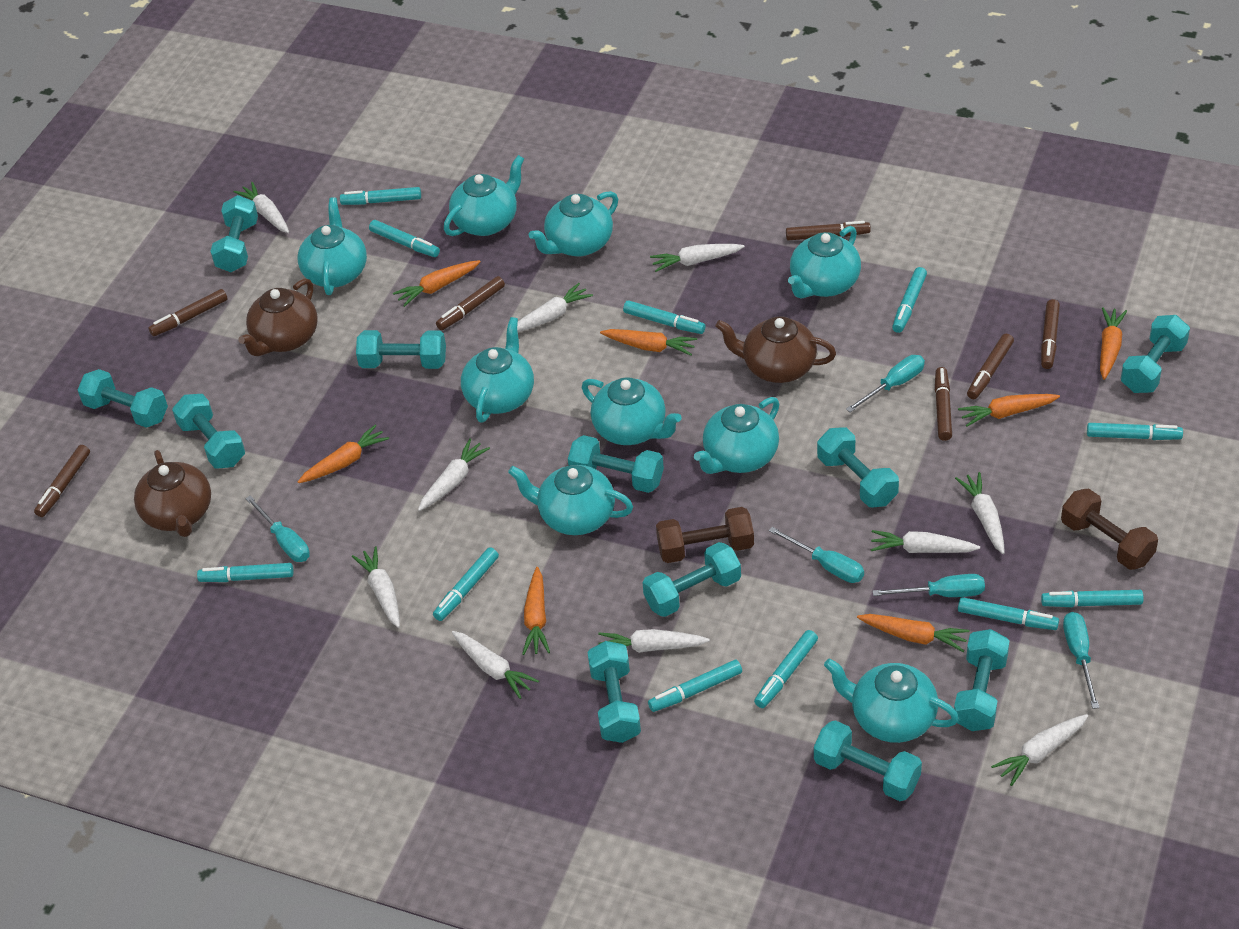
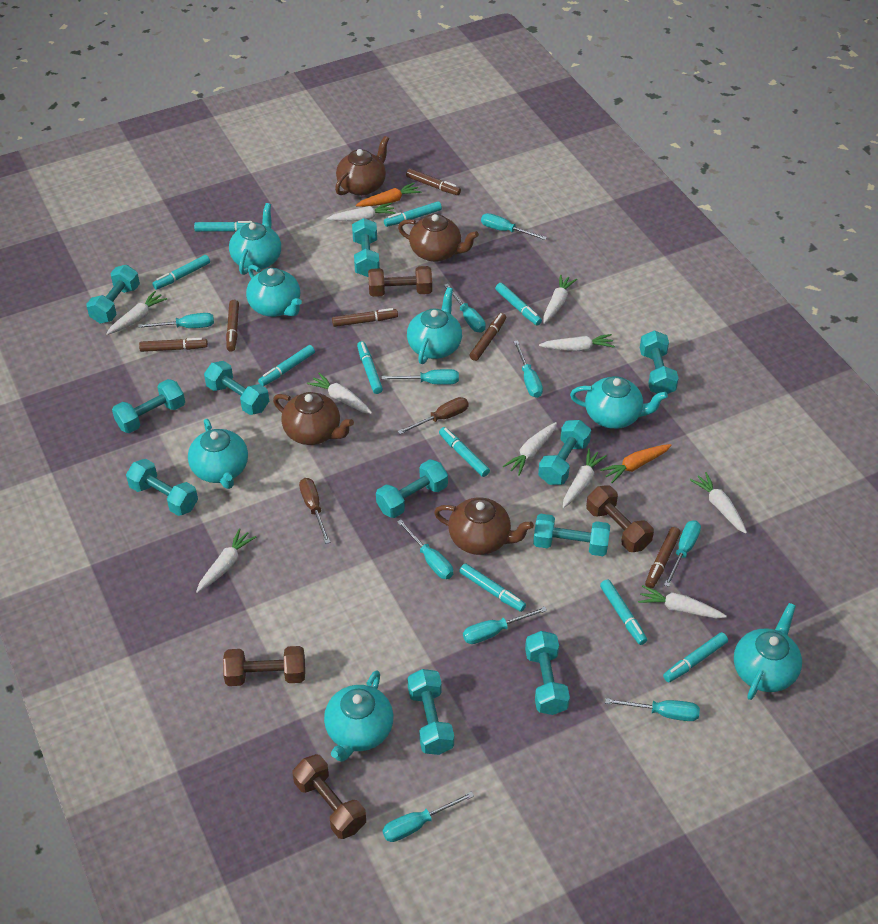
brown dumbbell: [656,507,754,563] [1061,489,1158,570] = 2 -> [223,646,305,686] [293,754,366,839] [368,266,432,297] [586,485,654,552] = 4
brown marker: [34,445,90,517] [148,289,228,336] [436,276,505,330] [786,221,871,240] [935,367,952,441] [967,334,1014,399] [1041,299,1060,369] = 7 -> [139,338,208,352] [226,300,239,352] [332,308,398,327] [406,169,461,195] [470,313,506,361] [645,527,681,588] = 6
brown screwdriver: none = 0 -> [299,478,330,544] [398,397,469,434] = 2
brown teapot: [134,450,211,537] [238,278,318,356] [715,316,836,383] = 3 -> [273,392,354,445] [335,136,389,196] [398,214,479,262] [434,498,534,555] = 4
orange carrot: [298,425,389,483] [393,260,481,307] [522,567,550,655] [600,329,697,356] [857,614,970,652] [958,394,1060,427] [1100,307,1127,380] = 7 -> [356,182,421,207] [600,444,672,483] = 2
turquoise marker: [197,563,294,582] [340,187,421,205] [369,220,440,257] [433,547,499,621] [623,300,706,334] [648,659,742,712] [754,630,818,708] [892,267,927,333] [958,597,1059,630] [1041,590,1144,607] [1087,423,1183,440] = 11 -> [152,255,210,290] [194,221,252,232] [258,345,315,386] [357,341,383,394] [384,201,442,227] [439,427,490,477] [459,563,526,612] [495,283,542,326] [600,579,647,645] [663,632,728,682] = 10
turquoise screwdriver: [245,495,310,562] [769,527,864,583] [846,355,925,412] [872,574,985,597] [1063,612,1099,709] = 5 -> [138,313,214,328] [381,369,459,385] [382,791,474,842] [397,519,453,579] [444,284,486,332] [463,607,547,644] [481,213,547,240] [514,340,543,398] [605,698,700,721] [664,520,701,587] = 10
turquoise teapot: [298,197,367,295] [444,155,524,236] [461,317,534,422] [508,465,633,535] [529,191,618,256] [582,377,682,445] [694,397,779,474] [788,226,861,298] [824,658,959,743] = 9 -> [188,419,248,489] [229,203,281,275] [246,265,302,317] [324,670,394,762] [407,287,462,364] [570,376,668,429] [734,603,802,700] = 7

